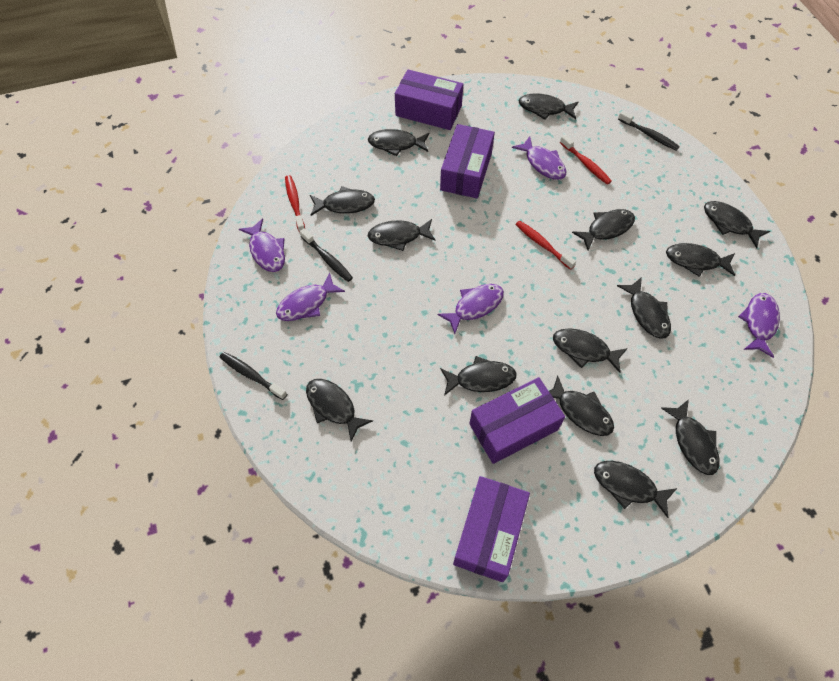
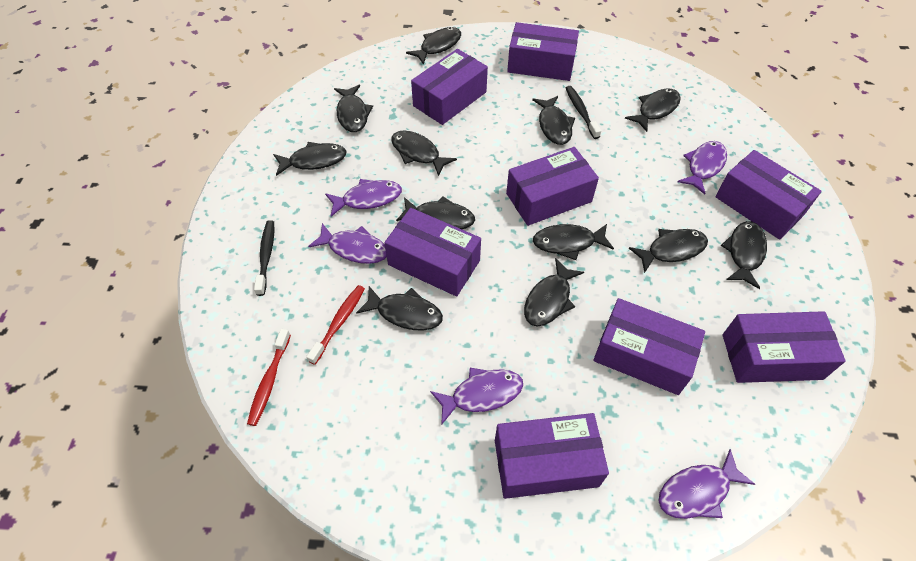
black fish: [306,379,373,441] [310,186,375,216] [368,129,429,156] [368,219,436,251] [440,356,517,396] [518,93,578,119] [549,375,614,436] [553,328,628,373] [572,209,635,250] [594,461,677,518] [617,277,671,339] [661,399,719,475] [666,243,735,277] [704,201,770,248] = 14 -> [273,142,347,176] [334,85,373,132] [356,286,443,330] [391,130,457,176] [396,196,475,229] [406,27,461,65] [524,258,584,327] [532,96,575,145] [533,224,614,260] [625,89,681,132] [629,229,708,273] [721,221,767,289] = 12
black toothbrush: [220,352,287,400] [300,228,353,282] [618,111,680,151] = 3 -> [254,220,274,296] [566,86,601,139] = 2
purple box: [395,69,463,130] [440,124,495,198] [453,476,530,582] [469,377,565,464] = 4 -> [384,208,481,296] [411,49,488,125] [495,413,609,499] [506,147,599,226] [507,22,579,81] [593,298,705,395] [715,150,822,240] [722,311,846,383] = 8
red toothbrush: [285,175,305,232] [515,221,576,270] [560,135,612,185] = 3 -> [247,329,291,426] [306,285,365,365] = 2

